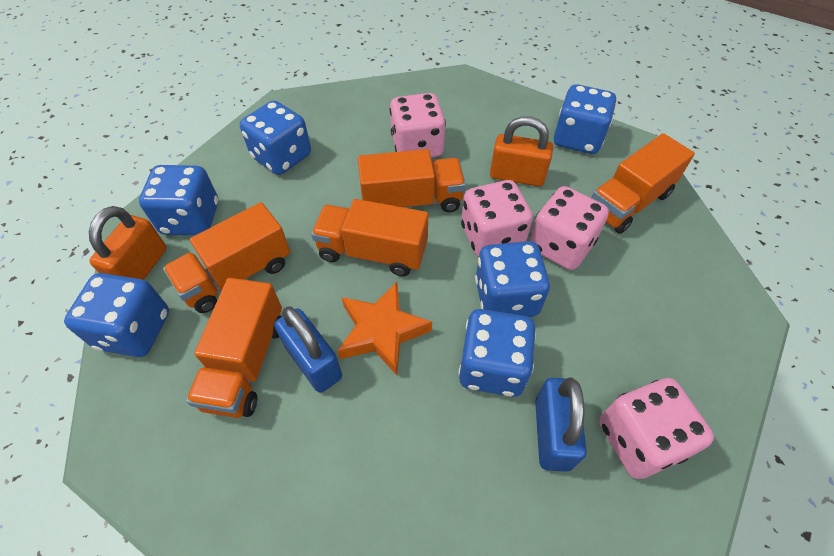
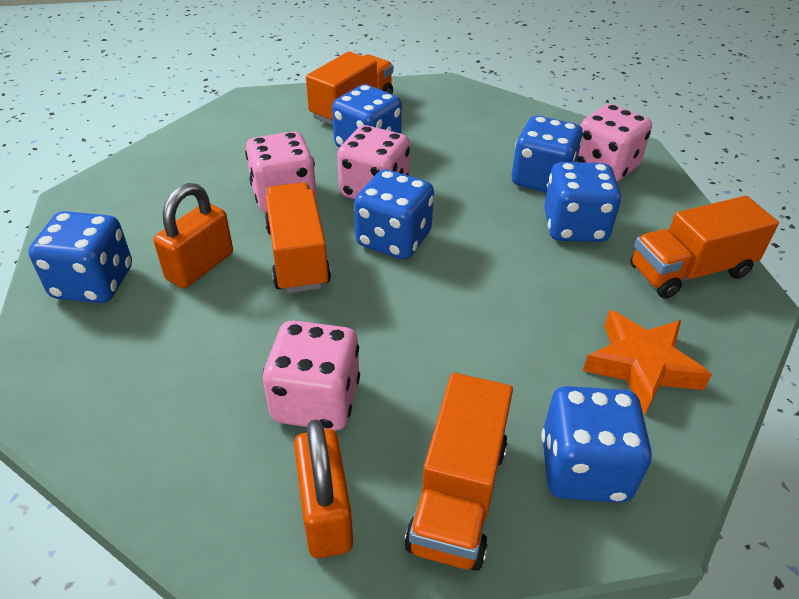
blue padlock: [275,306,342,393] [535,377,587,472] = 2 -> none = 0
orange truck: [163,202,290,313] [186,278,282,418] [311,199,428,276] [358,149,466,212] [591,133,695,234] = 5 -> [264,183,331,293] [306,51,393,125] [404,373,513,571] [630,196,779,299] = 4

